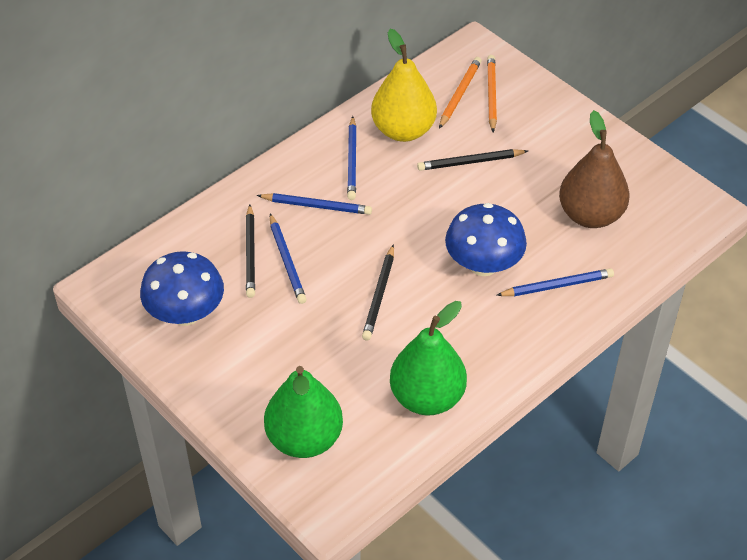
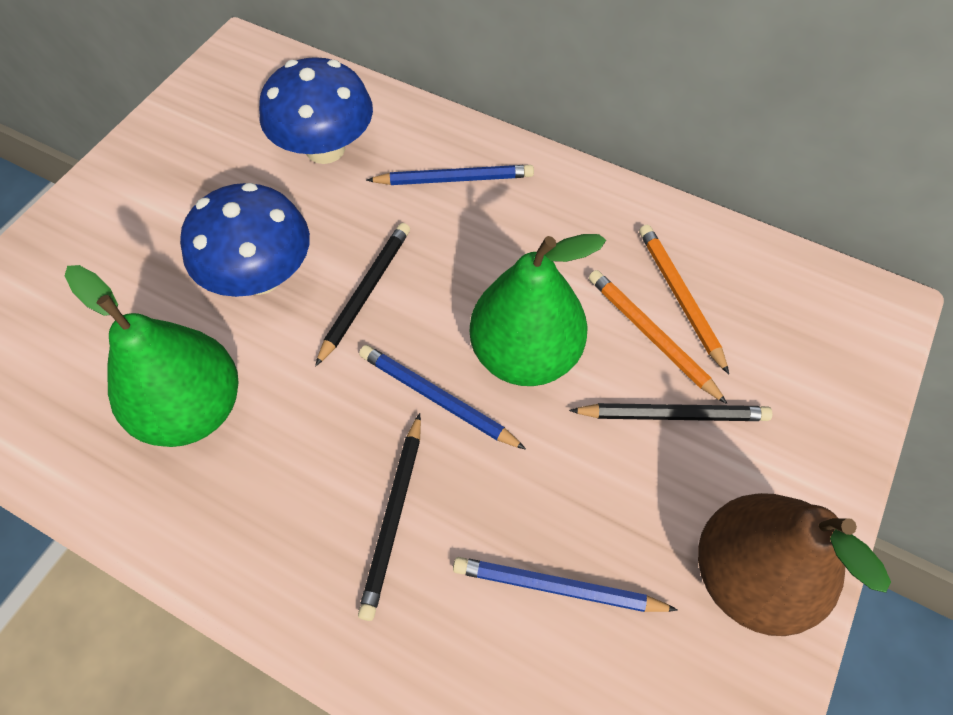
blue pencil: [257,193,372,215] [270,213,307,304] [347,116,357,200] [497,268,614,296] = 4 -> [359,345,526,450] [366,165,534,185] [453,557,678,612] = 3
yellow pear: [371,29,437,142] = 1 -> none = 0

